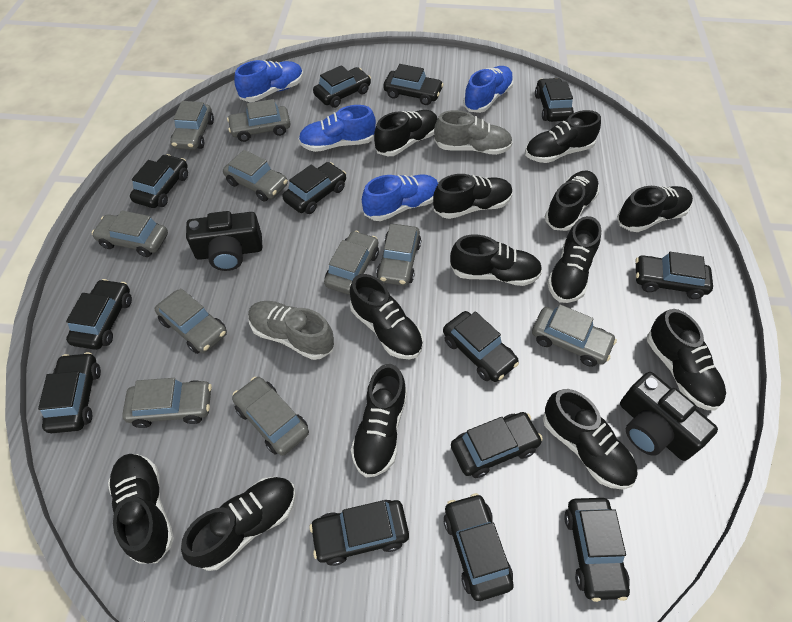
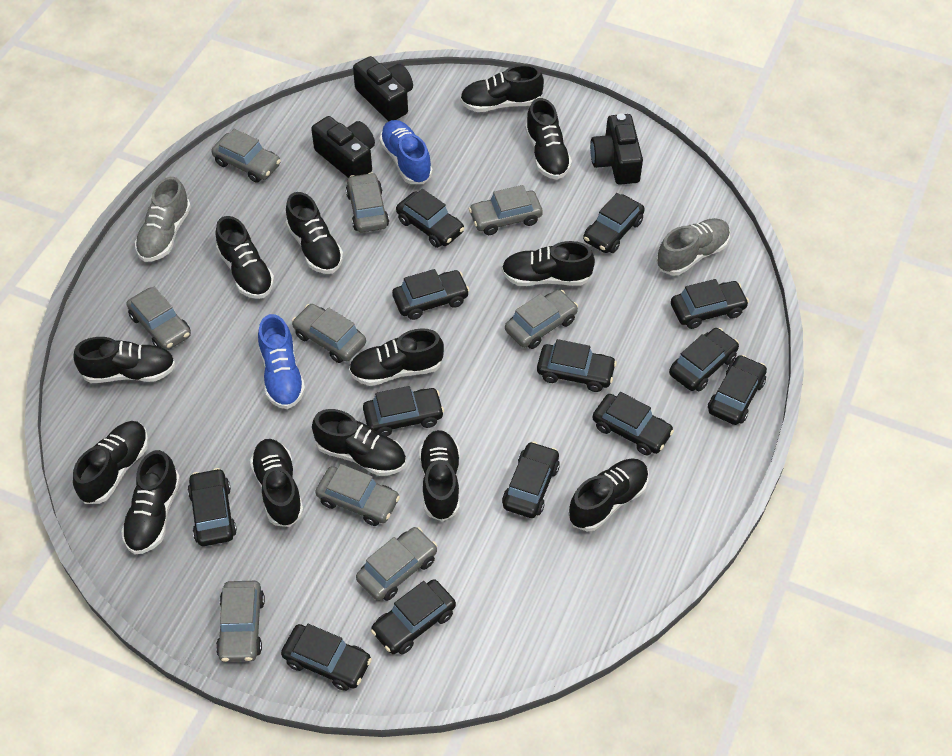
black camera: [186,211,262,271] [620,372,718,461] = 2 -> [311,116,375,178] [353,56,413,121] [590,114,643,185] = 3
blue shoe: [234,60,303,102] [298,105,376,152] [362,175,438,221] [463,66,514,113] = 4 -> [258,314,305,409] [379,120,433,184] = 2
grey car: [92,211,168,257] [122,378,212,428] [155,288,227,354] [170,101,214,150] [223,150,288,201] [227,99,290,142] [232,377,309,456] [324,231,379,295] [376,224,421,286] [532,304,617,367] = 10 -> [126,287,191,350] [211,129,281,183] [216,581,265,662] [292,304,366,363] [315,464,400,526] [346,172,389,233] [356,527,437,601] [469,185,543,235] [505,290,578,349] = 9

